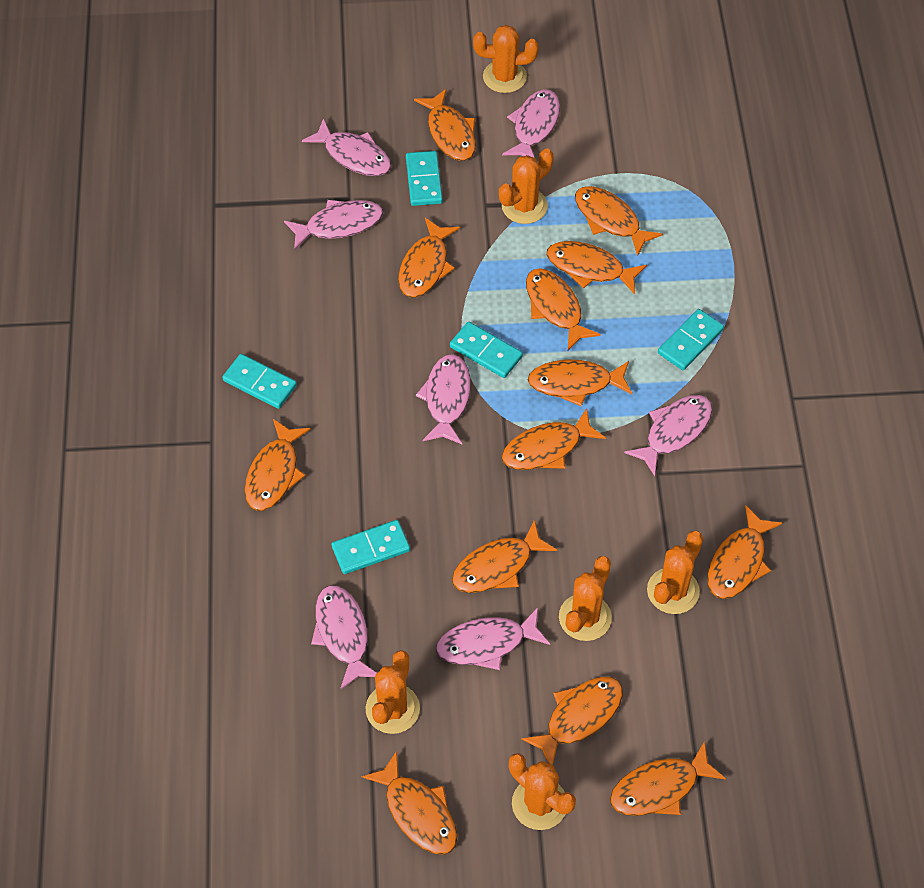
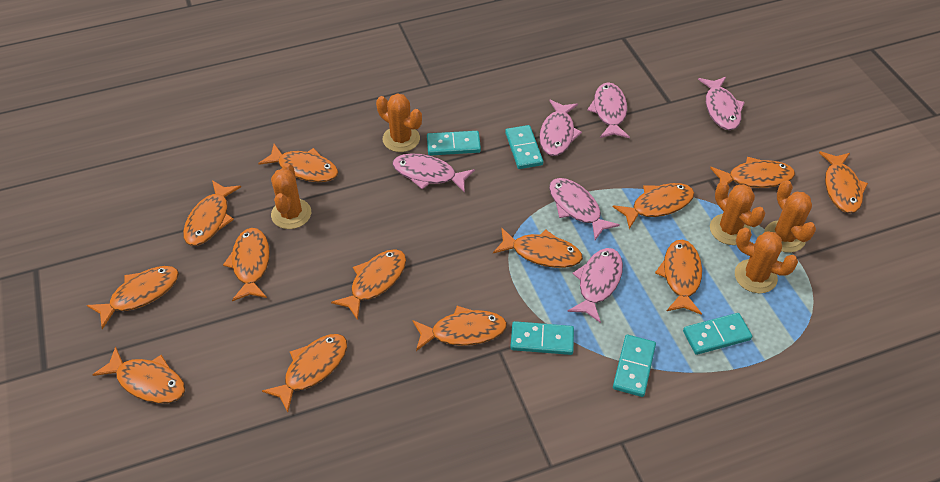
orange cactus: [365,650,420,734] [473,25,538,93] [499,148,554,224] [509,753,576,830] [559,556,612,641] [647,531,703,614] = 6 -> [271,163,311,229] [376,93,422,152] [710,181,765,245] [735,228,798,293] [764,180,816,253] = 5
pink fish: [284,200,383,250] [302,118,391,176] [311,585,377,690] [416,354,471,444] [436,607,550,670] [502,89,560,158] [624,395,712,476] = 7 -> [392,153,475,193] [539,100,582,156] [549,178,620,240] [567,248,623,323] [587,82,630,138] [698,77,745,130] = 6

